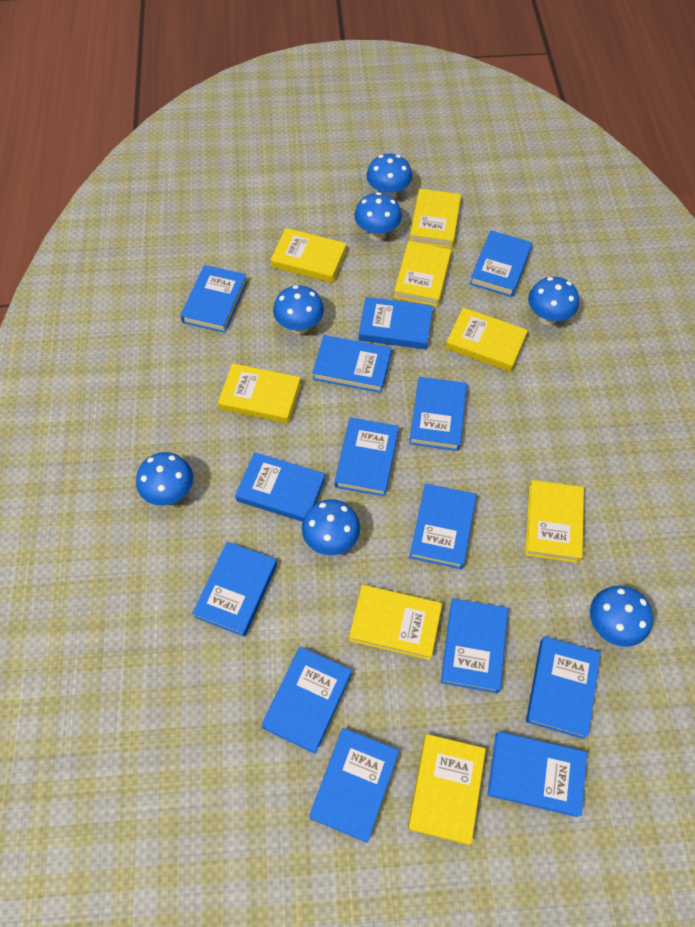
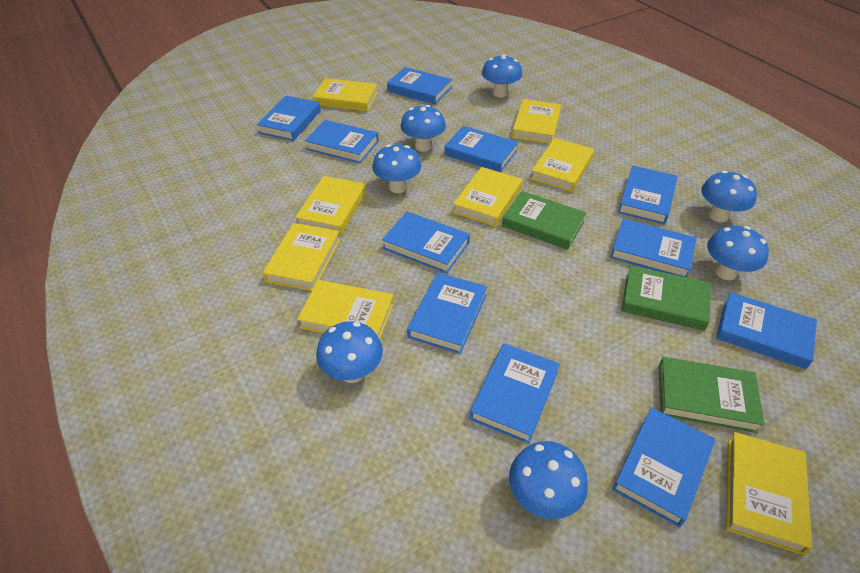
blue book: [180,265,247,333] [192,542,277,637] [235,452,325,522] [261,647,352,754] [309,728,399,843] [312,335,392,393] [335,417,399,497] [359,297,433,349] [409,377,467,451] [409,483,476,569] [441,598,508,693] [470,230,532,297] [487,731,587,817] [526,637,601,739] = 14 -> [256,95,321,141] [305,120,379,163] [382,212,470,273] [387,67,452,104] [407,272,487,354] [444,126,518,172] [469,343,560,444] [610,218,697,278] [612,407,715,527] [618,166,678,224] [716,292,817,369] = 11
green book: none = 0 -> [502,191,587,250] [621,265,711,331] [658,357,765,433] = 3

